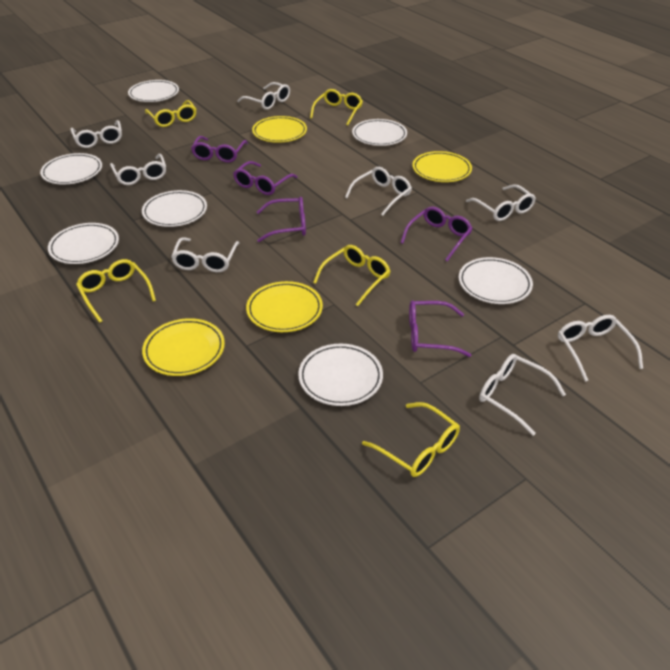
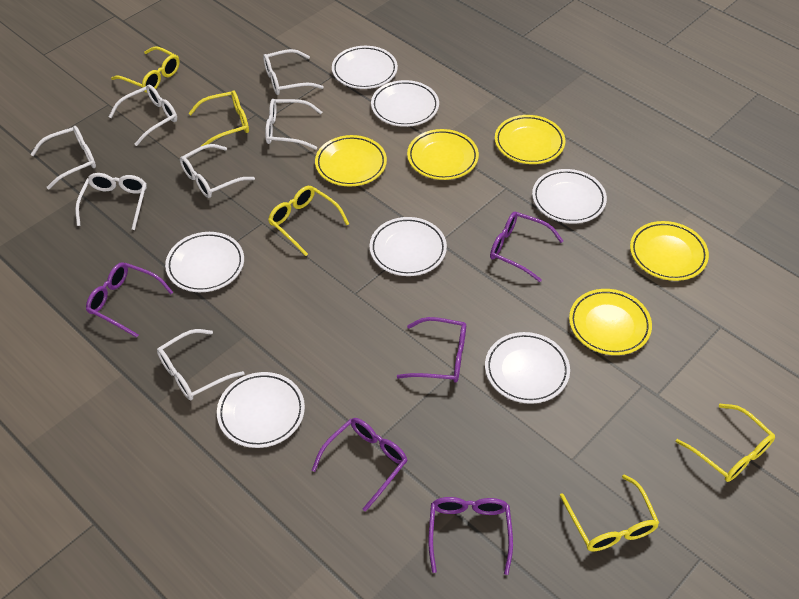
white glasses: [70,120,122,148] [110,154,166,185] [171,237,240,272] [237,82,290,110] [345,167,412,216] [466,184,536,221] [479,354,566,436] [558,315,643,382] = 8 -> [30,126,96,189] [75,173,147,230] [109,85,177,146] [157,329,245,400] [180,144,255,198] [263,49,324,95] [265,99,322,150] = 7
yellow plate: [142,318,225,376] [246,281,323,332] [252,116,307,143] [412,151,472,182] = 4 -> [315,135,387,187] [407,129,479,180] [495,115,565,164] [569,289,652,355] [630,221,709,281] = 5

